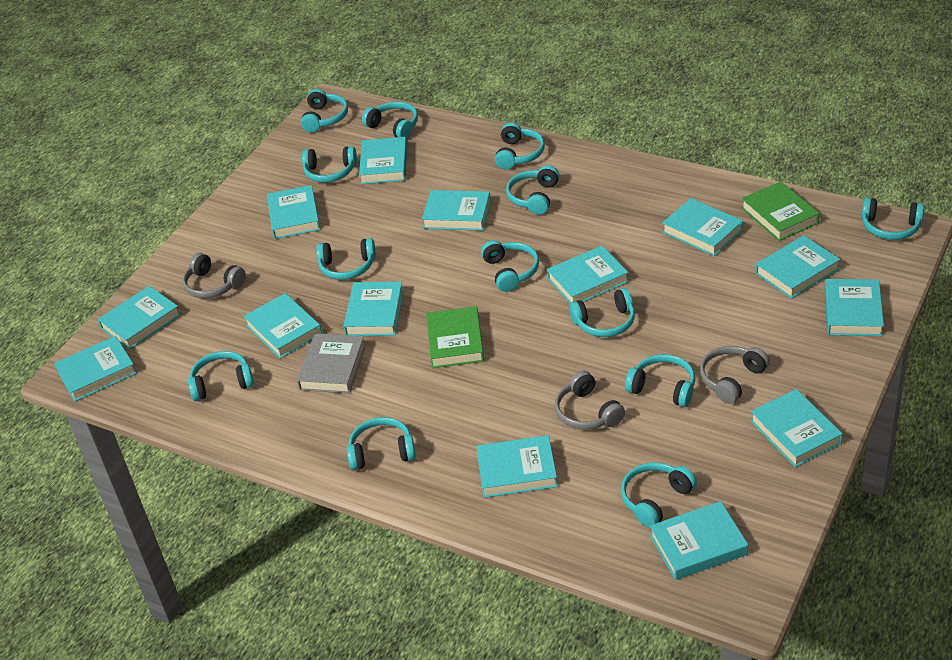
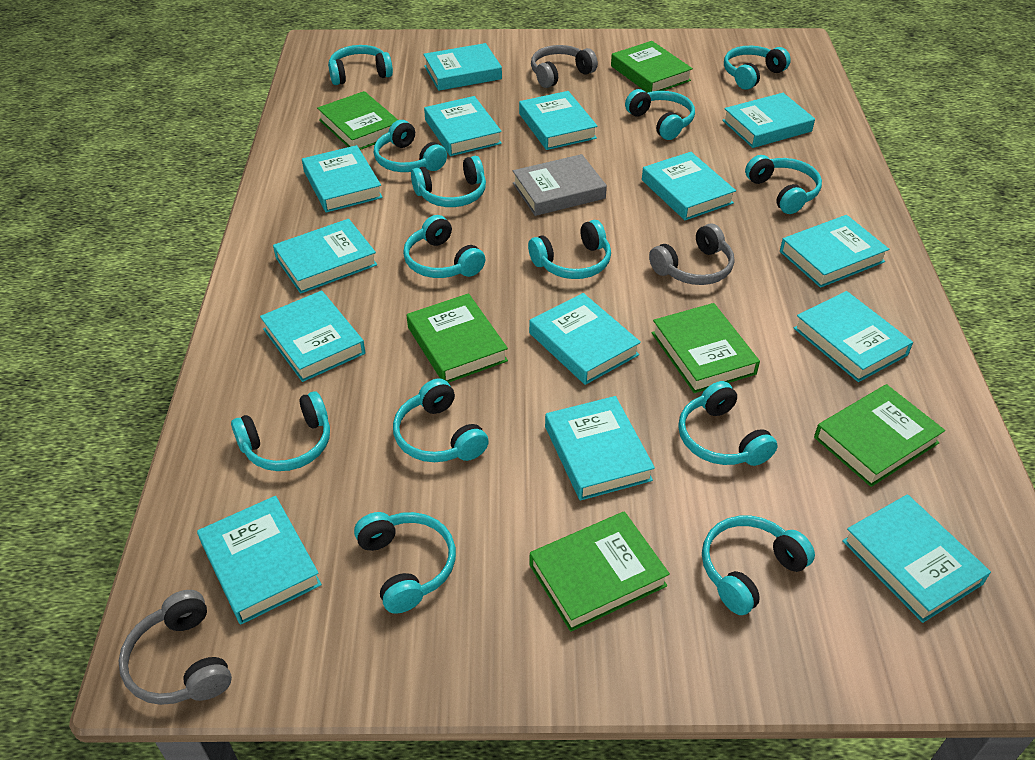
green book: [426,306,484,368] [741,181,820,241] = 2 -> [317,91,398,150] [407,293,508,383] [529,511,670,632] [611,41,693,93] [652,303,760,393] [814,384,945,487] = 6

